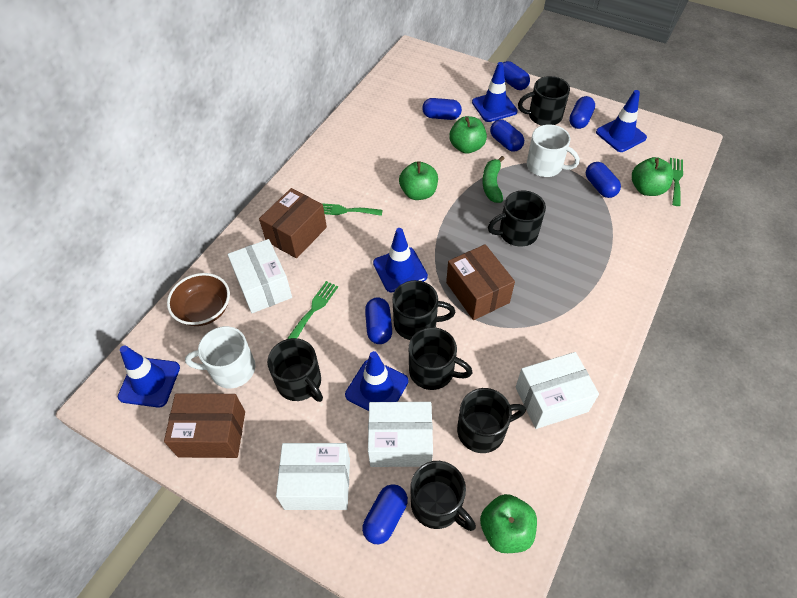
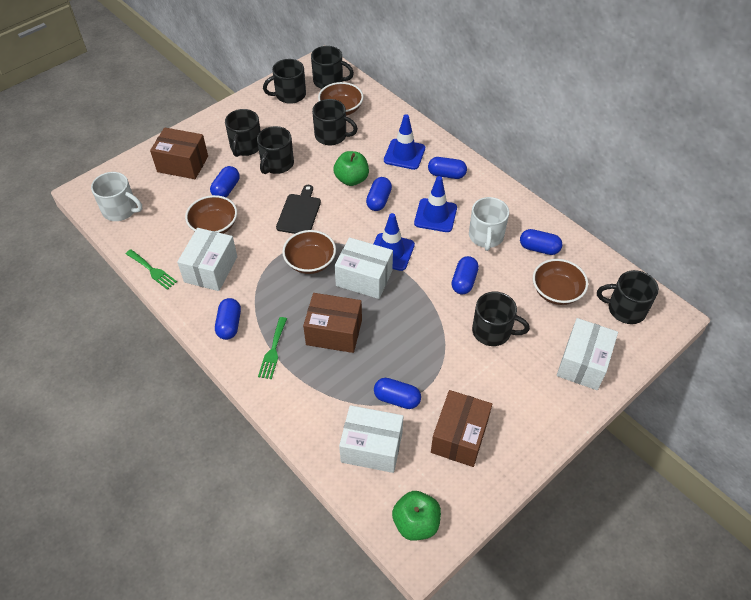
black cutting board: none = 0 -> [276,185,321,234] = 1
blue traffic cone: [118,346,180,408] [345,351,408,411] [373,228,428,292] [472,62,518,122] [596,90,647,152] = 5 -> [374,213,415,271] [384,114,425,170] [414,176,457,232] = 3
brown bowl: [167,273,230,326] = 1 -> [185,195,237,234] [282,230,336,274] [318,82,364,116] [533,259,588,305] = 4
green apple: [399,161,438,200] [449,116,487,154] [480,494,537,553] [632,157,674,196] = 4 -> [334,151,369,186] [392,491,441,541] = 2
green banana: [482,156,505,203] = 1 -> none = 0
green fork: [287,281,338,339] [321,203,383,216] [670,158,683,206] = 3 -> [126,249,177,290] [258,317,287,379] = 2

